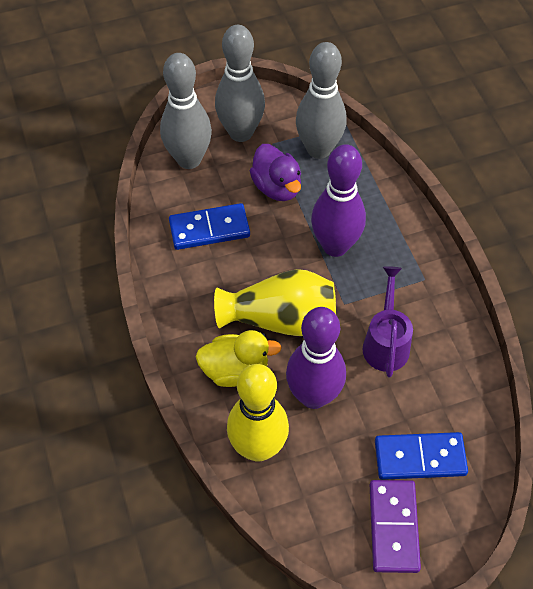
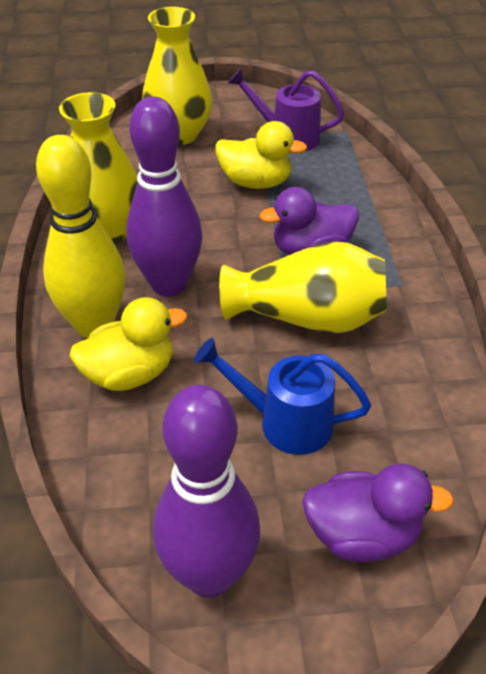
blue domino: [169,203,250,250] [375,432,468,480] = 2 -> none = 0
blue watering can: none = 0 -> [194,338,371,455] = 1
grey bowling pin: [160,53,212,169] [215,25,265,142] [296,42,347,159] = 3 -> none = 0
purple domino: [370,480,421,573] = 1 -> none = 0
purple duck: [250,144,301,201] = 1 -> [260,187,359,255] [302,463,454,562] = 2
yellow duck: [196,330,282,387] = 1 -> [69,297,188,391] [215,121,307,189] = 2
yellow vase: [214,269,336,336] = 1 -> [59,92,138,244] [142,7,212,145] [219,241,387,334] = 3

